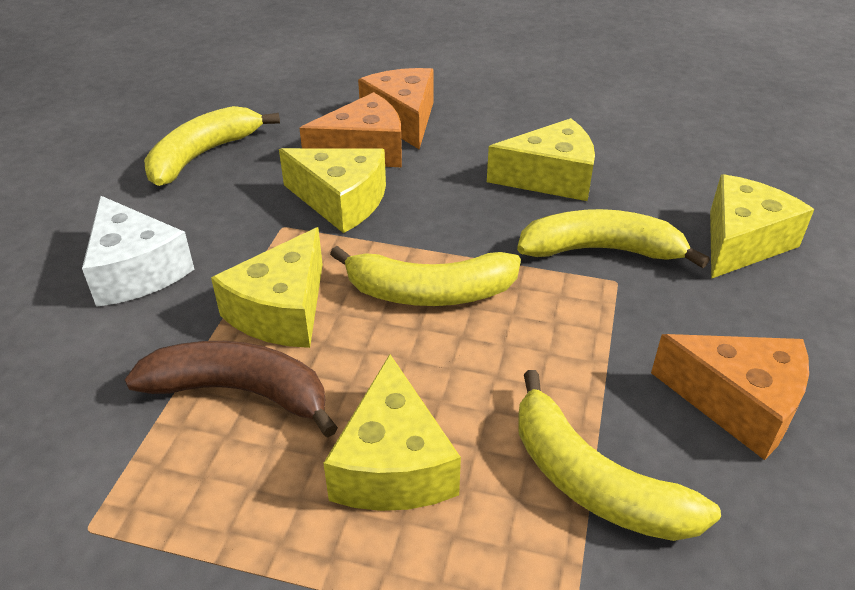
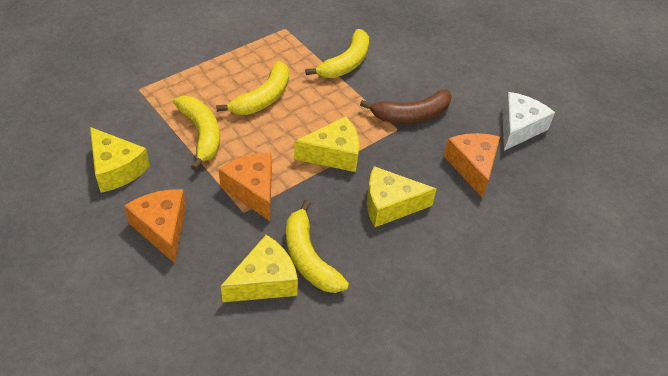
yellow cheese: [211,227,323,348] [279,148,386,233] [323,354,461,511] [487,118,595,201] [710,174,814,279] = 5 -> [90,127,150,193] [221,235,298,302] [294,116,359,172] [367,166,437,227] = 4

